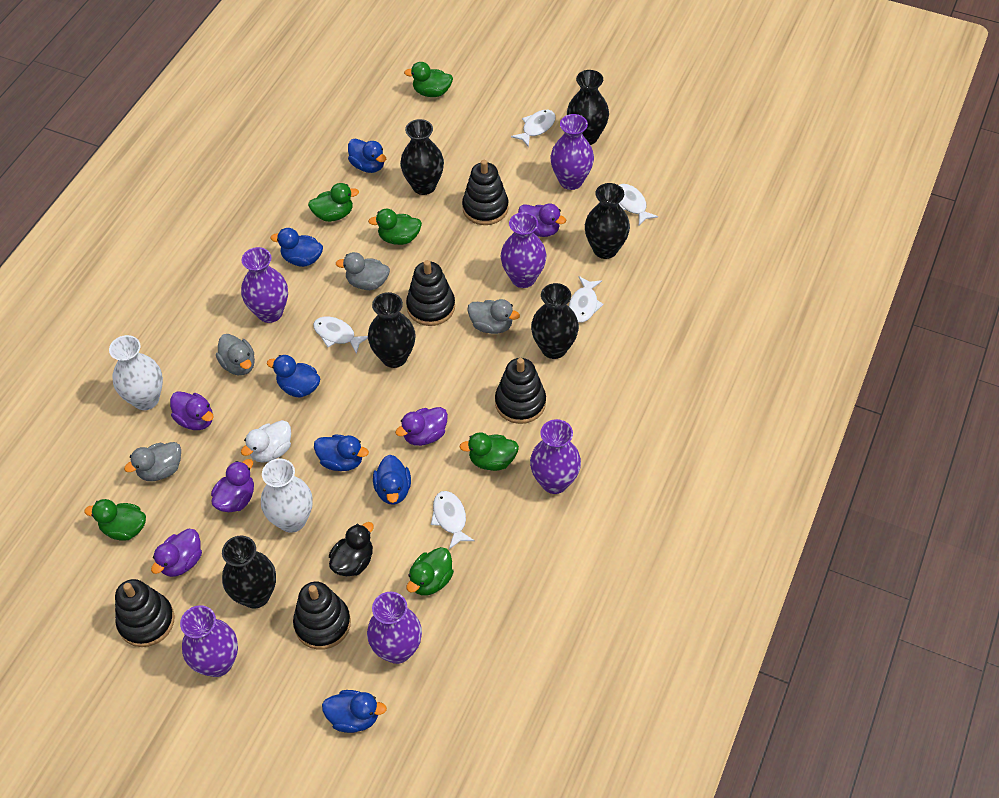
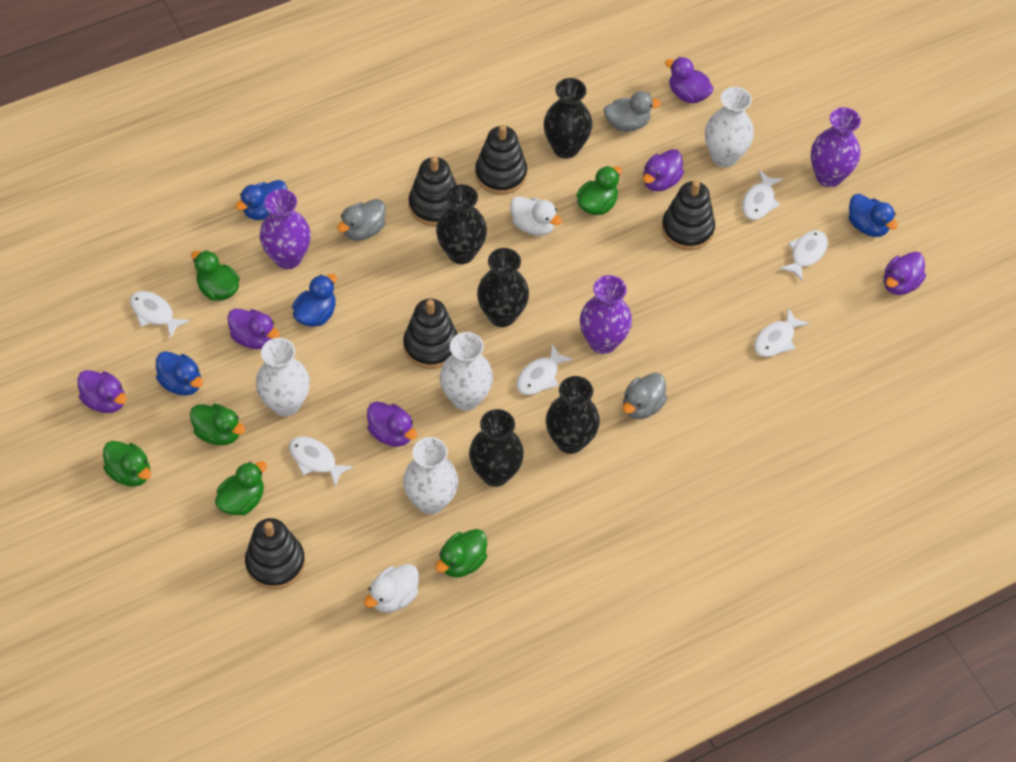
black duck: [329,522,374,576] = 1 -> none = 0
black vase: [222,536,276,608] [368,292,415,368] [400,119,444,195] [531,283,579,359] [567,70,609,145] [585,183,630,259] = 6 -> [436,184,487,264] [469,409,524,487] [477,248,529,327] [544,78,592,159] [546,376,600,454] = 5
blue duck: [267,355,320,398] [270,228,323,267] [314,435,369,471] [322,690,387,733] [348,138,386,173] [373,455,411,505] = 6 -> [156,351,203,396] [235,180,287,220] [292,274,337,327] [849,194,898,237] = 4
grey duck: [124,442,181,481] [216,334,255,375] [336,252,390,290] [467,299,520,334] = 4 -> [337,199,386,241] [604,91,661,132] [623,373,667,419] = 3
purple duck: [151,528,202,577] [170,391,214,430] [211,459,254,512] [395,407,448,446] [518,204,566,237] = 5 -> [77,370,127,413] [227,309,280,349] [367,401,417,447] [643,149,684,191] [665,57,713,103] [884,252,926,295] = 6
purple vase: [180,605,238,677] [241,247,288,323] [367,592,422,664] [501,212,546,288] [530,419,581,494] [550,114,594,190] = 6 -> [259,189,311,269] [580,275,632,354] [811,107,861,187] = 3
white duck: [241,420,291,463] = 1 -> [364,564,419,613] [510,196,562,236] = 2
white fish: [313,316,368,354] [431,491,475,549] [511,110,556,147] [569,276,604,323] [619,184,658,225] = 5 -> [130,291,190,338] [289,436,353,487] [516,344,573,395] [742,170,783,220] [754,308,809,357] [779,230,828,282] = 6
white vase: [109,335,163,410] [261,459,313,533] = 2 -> [256,338,310,416] [403,437,458,514] [440,332,493,411] [705,87,754,167] = 4

